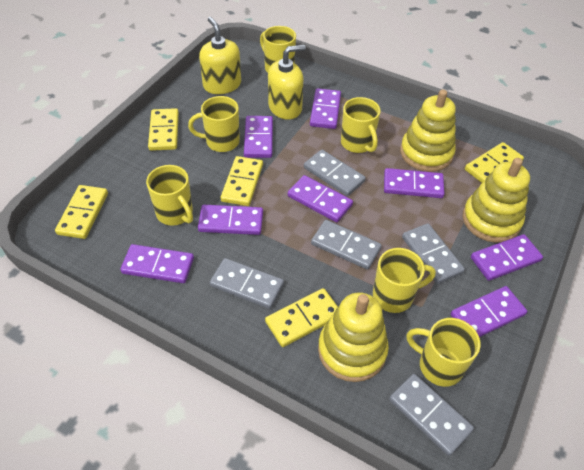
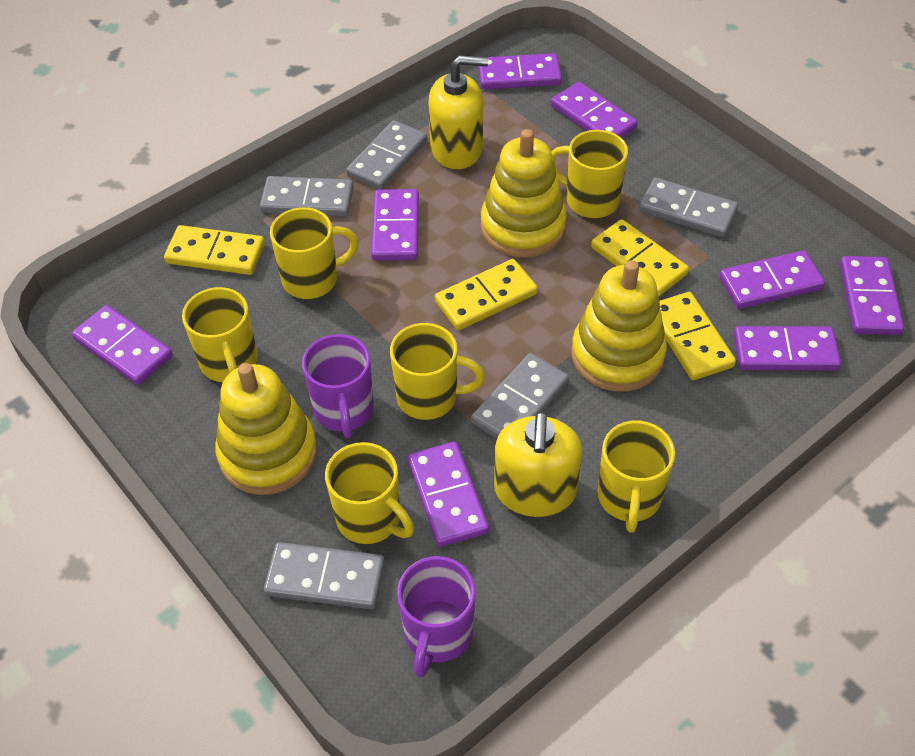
purple mug: none = 0 -> [302,334,374,438] [397,556,476,678] = 2
yellow domino: [55,185,108,239] [148,108,179,151] [221,156,263,206] [265,288,338,347] [465,142,524,183] = 5 -> [164,225,265,275] [435,259,538,330] [591,219,689,296] [659,292,736,380] = 4

